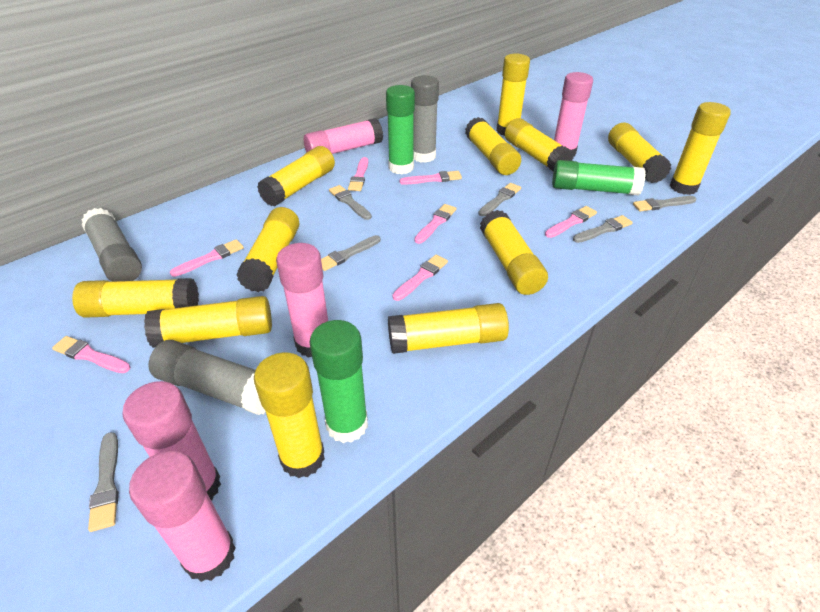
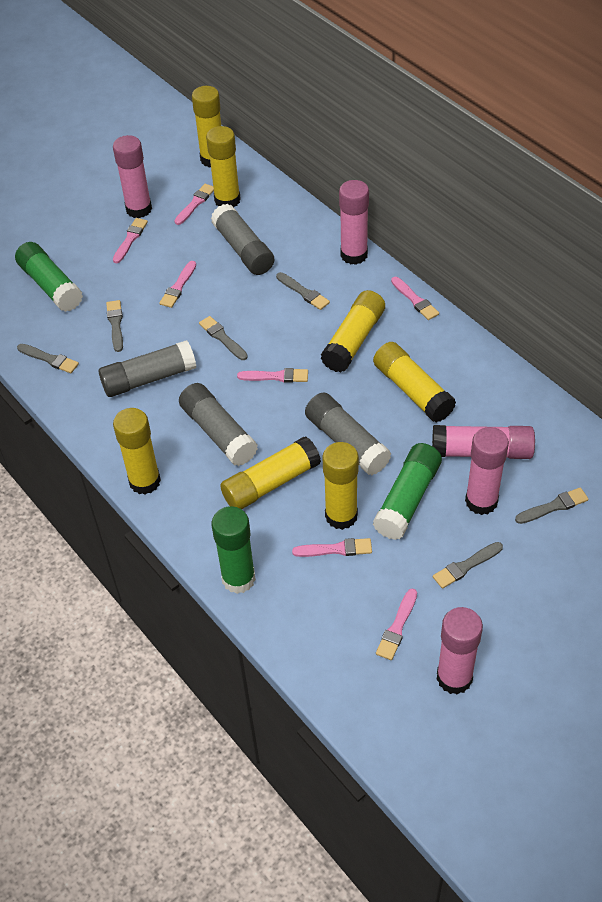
grey glue stick: [81,208,142,282] [148,340,266,415] [411,75,439,163] = 3 -> [99,340,196,397] [179,383,258,466] [211,204,274,275] [305,392,391,475] = 4
yellow glue stick: [72,278,199,318] [144,296,272,348] [236,207,300,292] [254,352,325,478] [257,146,335,206] [388,303,509,354] [465,117,521,175] [480,210,548,295] [496,53,530,136] [505,118,574,172] [608,123,671,183] [669,102,731,195] = 12 -> [113,408,161,495] [192,86,221,167] [206,126,241,207] [220,437,321,509] [321,290,385,373] [322,442,359,530] [373,342,456,422] = 7

